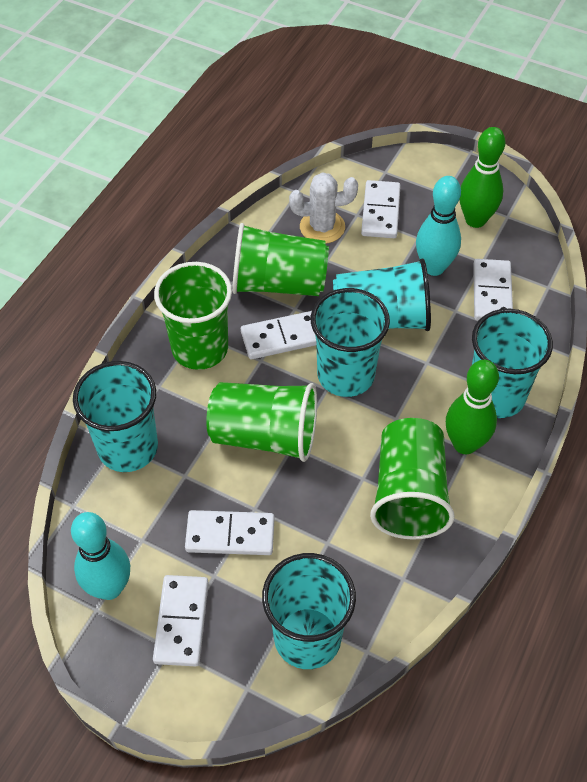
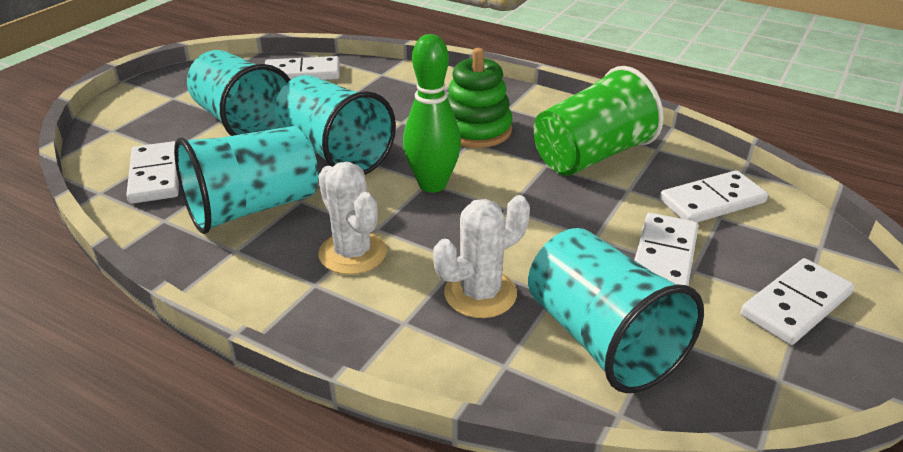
green bowling pin: [446,360,499,454] [459,127,506,228] = 2 -> [403,34,461,193] = 1
green cup: [154,262,232,370] [206,382,317,462] [232,223,329,296] [370,418,455,540] = 4 -> [534,66,664,176] = 1
green stacking toy: none = 0 -> [447,48,513,148] = 1
turquoise bowling pin: [71,512,130,600] [416,176,461,276] = 2 -> none = 0
turquoise cup: [73,361,158,472] [262,553,356,669] [311,288,390,397] [333,258,431,331] [472,309,553,418] = 5 -> [174,126,318,234] [187,50,290,136] [275,75,396,175] [528,228,704,393] = 4
white cactus: [289,172,358,244] = 1 -> [318,162,387,275] [433,195,530,318] = 2

